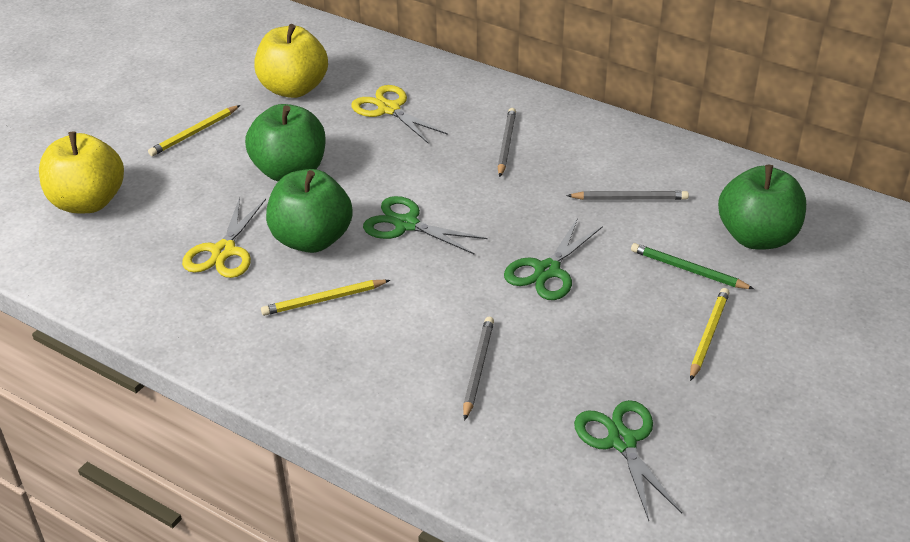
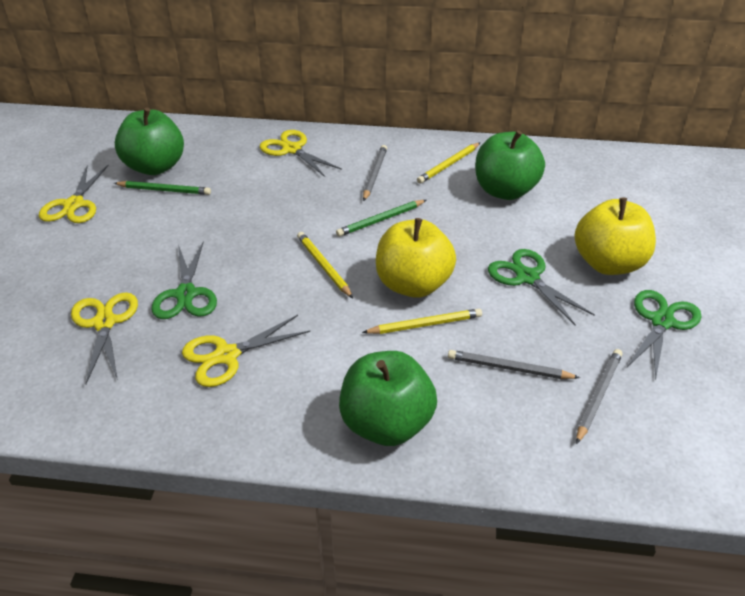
green pencil: [631,243,754,289] = 1 -> [114,181,211,195] [336,200,426,237] = 2
yellow scissors: [182,197,266,278] [351,85,448,144] = 2 -> [39,165,109,223] [71,292,138,384] [182,315,310,387] [260,130,342,177] = 4

